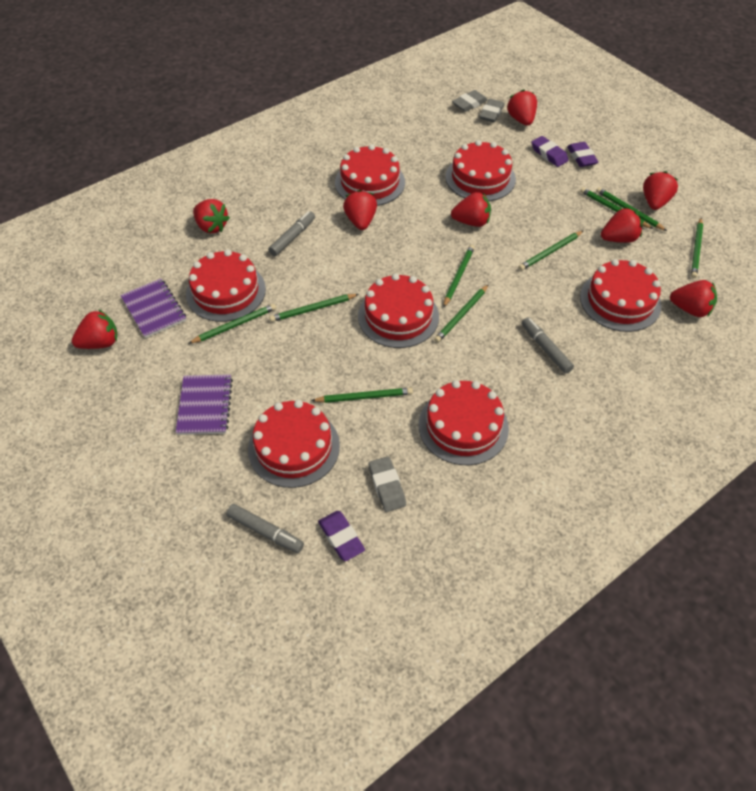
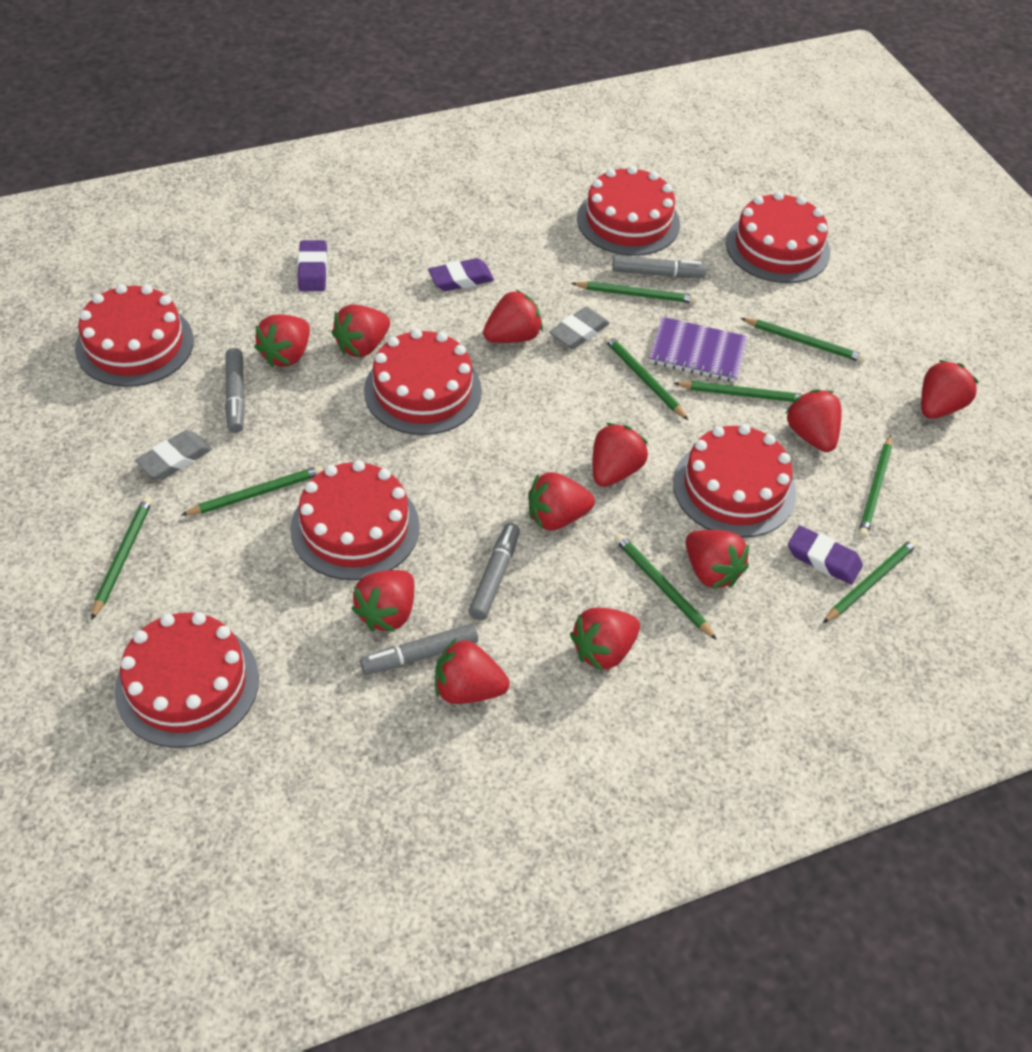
grey eraser: [369,456,406,512] [452,90,488,112] [479,99,505,122] = 3 -> [135,430,212,480] [549,306,610,349] = 2
grey marker: [226,504,304,553] [268,211,315,256] [521,317,574,374] = 3 -> [225,348,245,433] [360,624,478,675] [469,523,520,620] [612,256,707,278] = 4
purple notebook: [120,279,186,338] [175,374,233,435] = 2 -> [649,317,748,382] = 1
red strawberry: [72,309,117,349] [193,199,230,233] [343,190,377,230] [451,192,491,227] [507,89,537,126] [601,207,642,243] [643,171,678,210] [670,280,717,317] = 8 -> [254,315,310,367] [332,305,390,357] [351,570,414,632] [435,639,510,704] [483,290,543,343] [528,472,595,530] [570,607,640,671] [593,423,648,487] [686,530,749,589] [785,389,841,452] [921,360,979,419] = 11

